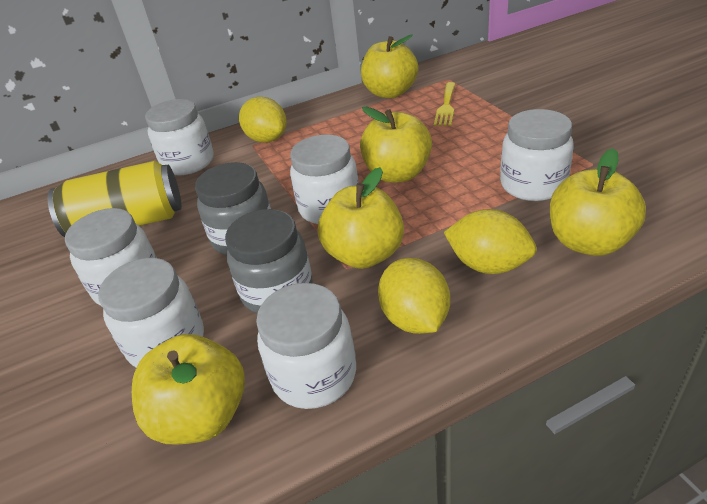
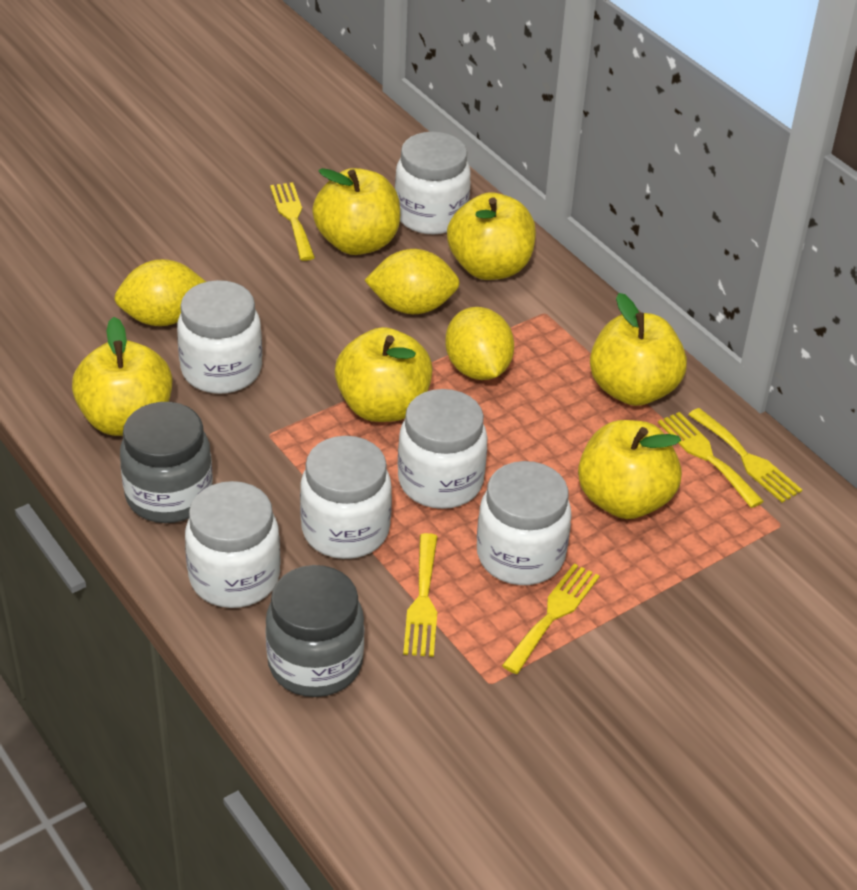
yellow apple: [132,334,245,444] [318,167,404,269] [360,106,432,183] [361,35,418,98] [550,148,646,256] = 5 -> [72,317,172,436] [312,168,400,255] [335,327,433,422] [447,192,536,280] [578,420,682,519] [590,293,687,406] = 6
yellow can: [48,161,182,237] = 1 -> none = 0
yellow fork: [434,82,455,126] = 1 -> [270,182,315,261] [403,533,438,657] [502,563,600,674] [658,412,764,508] [688,408,802,503] = 5

